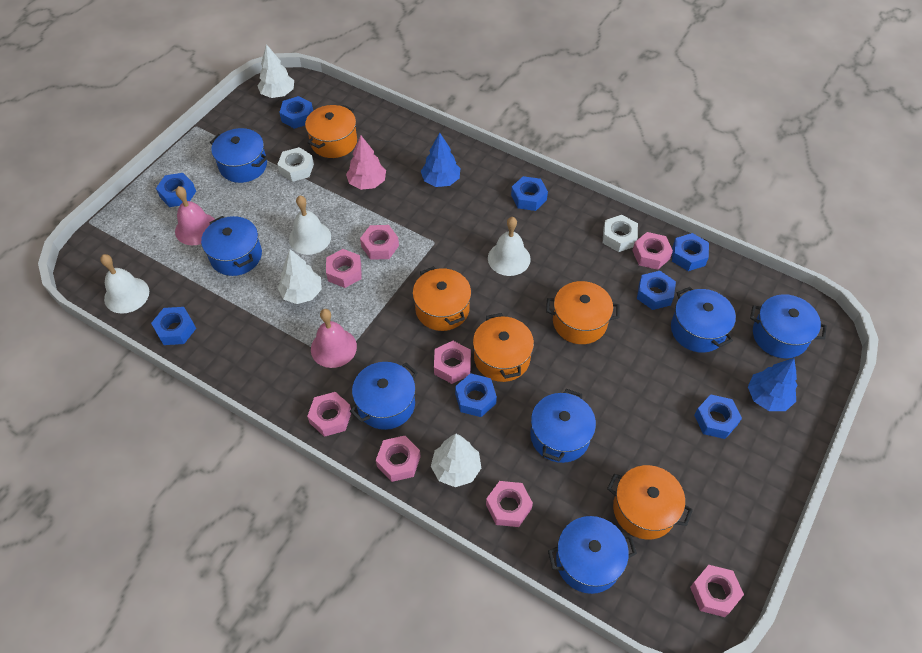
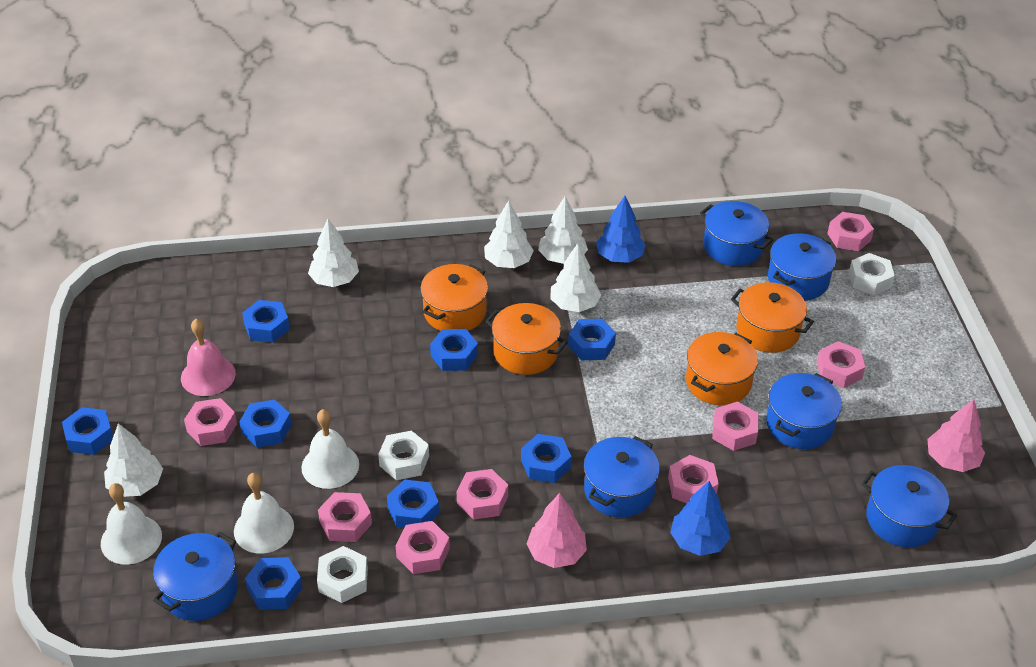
blue pot: [201,216,262,276] [210,128,268,183] [350,362,418,430] [530,389,596,463] [548,516,637,594] [671,287,736,353] [750,294,827,358] = 7 -> [153,532,238,621] [584,436,660,518] [700,201,773,266] [766,373,842,449] [768,233,836,300] [861,465,957,548] = 6
orange pot: [305,105,357,158] [412,266,471,331] [473,313,534,382] [546,281,620,344] [607,465,693,539] = 5 -> [420,264,488,331] [486,303,568,375] [686,332,758,406] [731,282,814,353] = 4
pink bell: [175,186,215,245] [311,309,357,368] = 2 -> [181,319,236,396] = 1
pink tree: [346,136,386,190] = 1 -> [527,493,587,568] [927,399,985,472] = 2
white nut: [277,147,314,182] [603,215,638,252] = 2 -> [317,546,368,603] [378,431,429,480] [849,253,895,295] = 3
white tree: [258,44,294,98] [278,249,322,304] [431,434,481,487] = 3 -> [104,423,163,497] [308,219,359,287] [484,201,534,268] [538,196,588,264] [550,243,601,312] = 5

